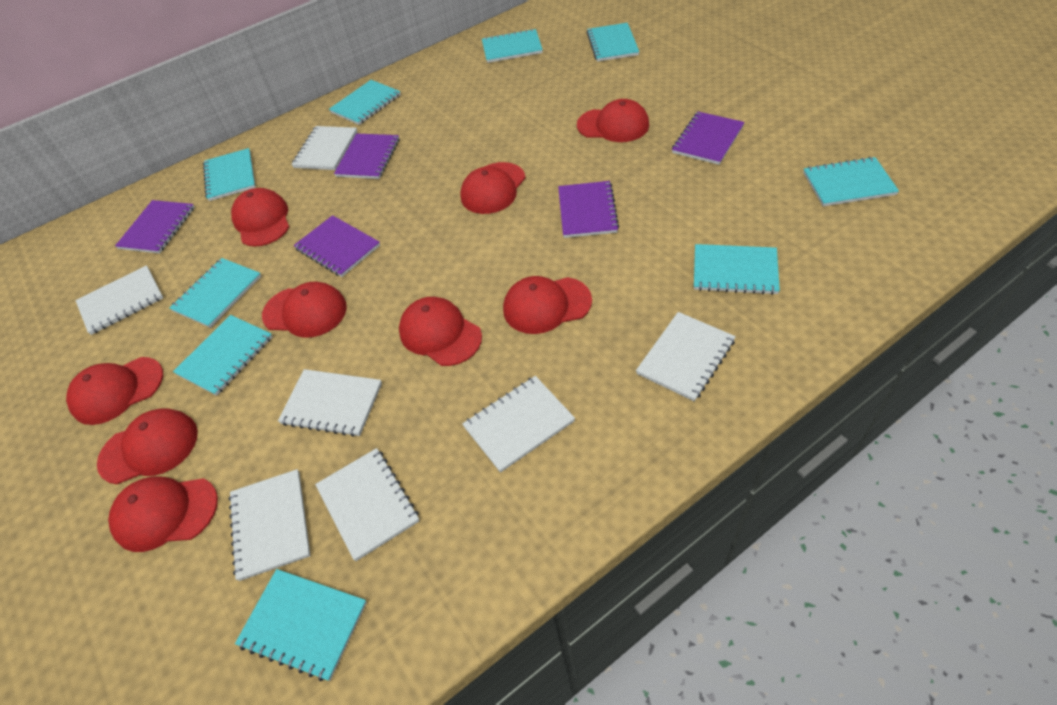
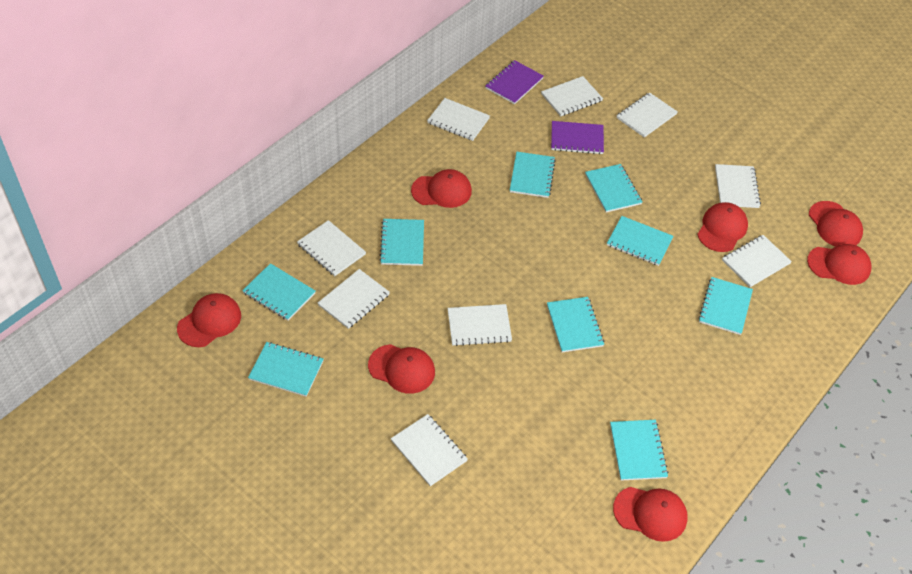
purple notebook: [115,200,195,253] [294,215,380,277] [334,134,399,179] [558,181,619,238] [672,112,745,165] = 5 -> [486,60,544,104] [551,121,604,154] = 2
red cap: [66,357,163,425] [97,408,198,485] [108,476,218,552] [231,188,289,247] [262,282,347,338] [399,297,482,366] [460,162,525,214] [503,276,592,334] [577,99,649,142] = 9 -> [177,293,241,347] [368,344,435,394] [411,169,472,208] [613,487,687,542] [697,202,748,252] [807,244,871,285] [809,201,863,247] = 7
white notebook: [75,265,163,335] [228,469,311,581] [278,369,382,437] [291,126,358,170] [315,448,419,561] [462,376,575,473] [636,312,736,401] = 7 -> [297,220,366,276] [318,269,390,329] [391,414,468,486] [427,98,490,141] [447,304,512,346] [541,76,603,117] [617,92,678,138] [715,164,761,208] [722,235,792,287] = 9

